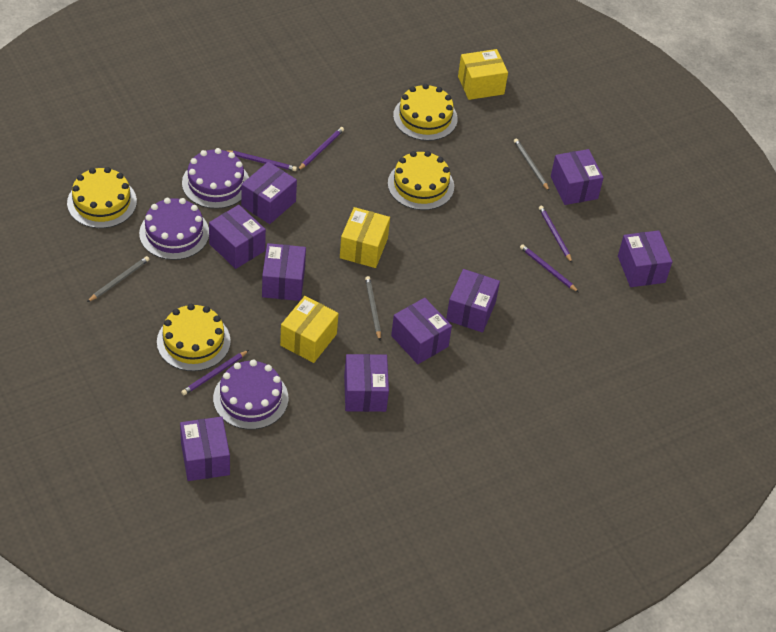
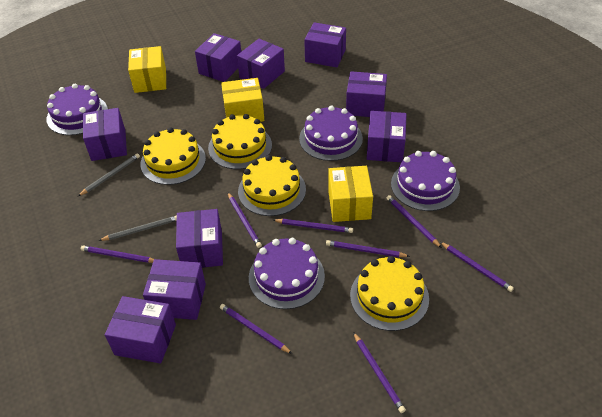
grey pencil: [87,256,149,302] [365,276,381,340] [514,138,549,191] = 3 -> [78,153,140,196] [98,215,177,241] = 2
purple cake: [139,198,209,260] [182,148,249,209] [213,359,288,430] = 3 -> [47,84,108,135] [249,238,325,309] [299,105,363,161] [391,151,460,211] = 4
purple pencil: [181,350,249,395] [226,150,297,171] [298,127,344,170] [520,244,579,292] [539,206,572,263] = 5 -> [81,245,154,263] [220,304,292,354] [228,193,262,248] [273,219,353,233] [326,240,410,257] [353,332,406,413] [387,195,442,248] [440,242,514,292] = 8

